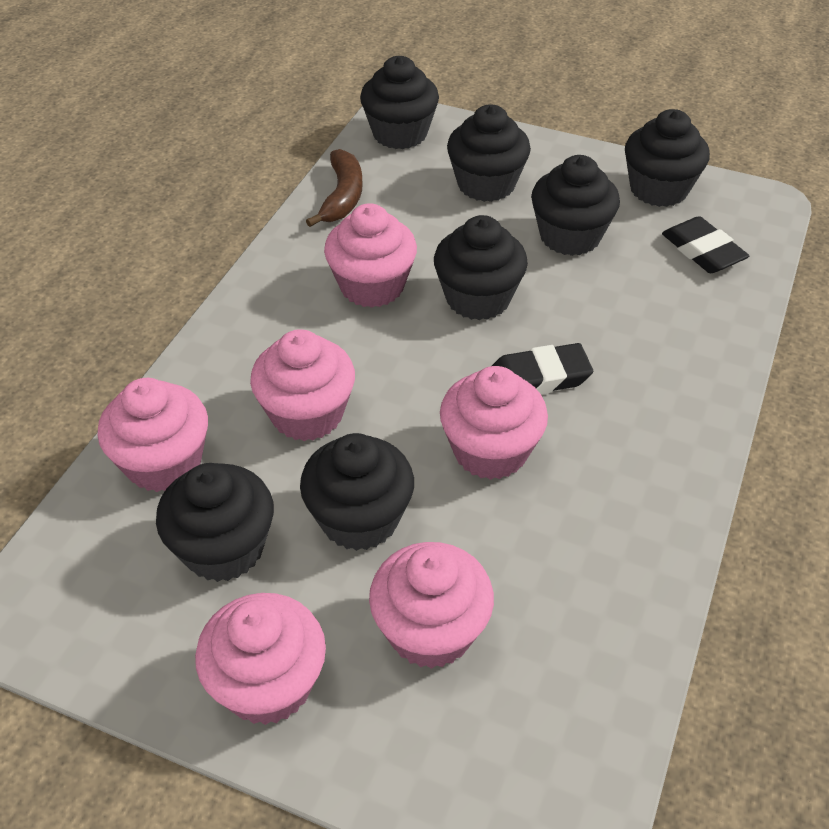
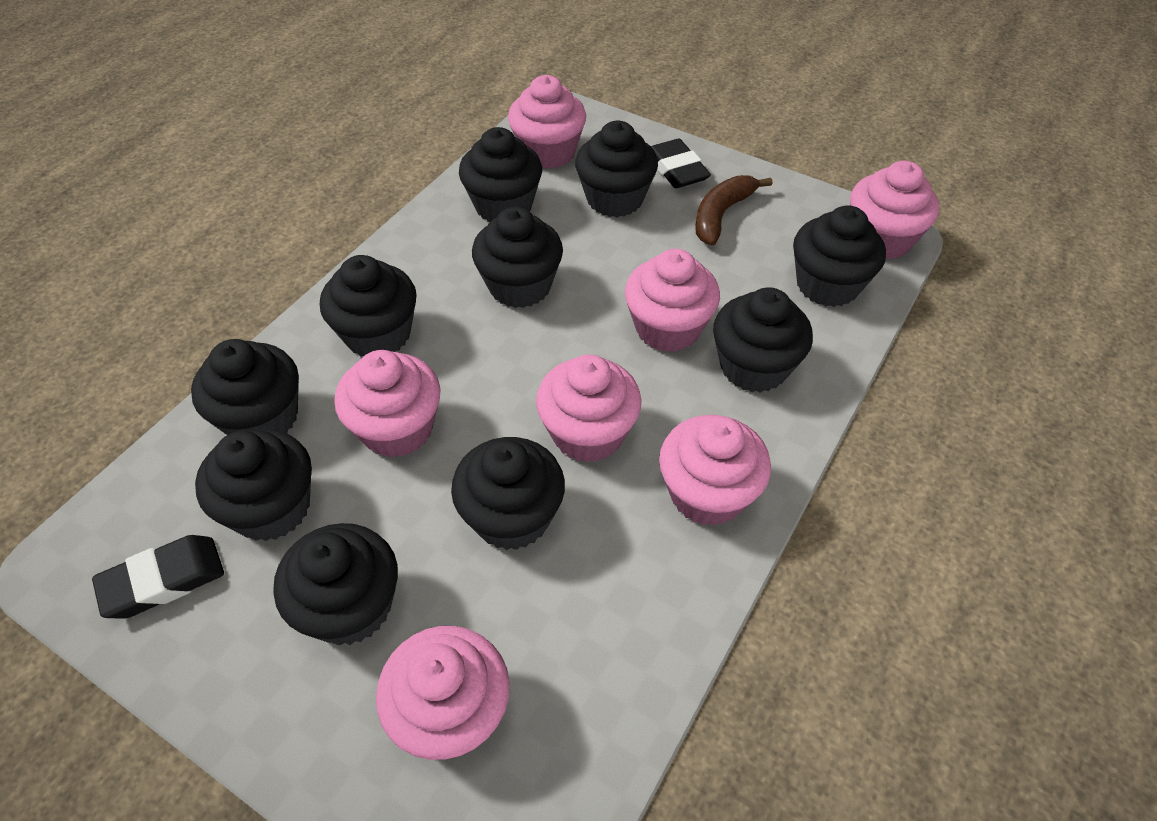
black cupcake: [156,463,274,582] [300,433,414,551] [360,56,439,149] [434,215,528,320] [447,104,531,202] [531,155,620,256] [625,109,710,207] = 7 -> [191,339,299,435] [195,429,312,541] [273,523,398,645] [320,255,417,356] [451,437,565,550] [459,127,542,222] [472,207,563,308] [575,121,658,217] [713,287,813,393] [793,206,886,307] = 10
pink cupcake: [97,378,208,492] [195,593,326,725] [250,329,355,441] [324,203,417,308] [369,542,494,669] [440,366,548,480] = 6 -> [335,350,441,458] [376,626,510,760] [508,75,586,169] [536,354,642,463] [625,249,720,352] [659,415,771,526] [850,161,939,260] = 7

